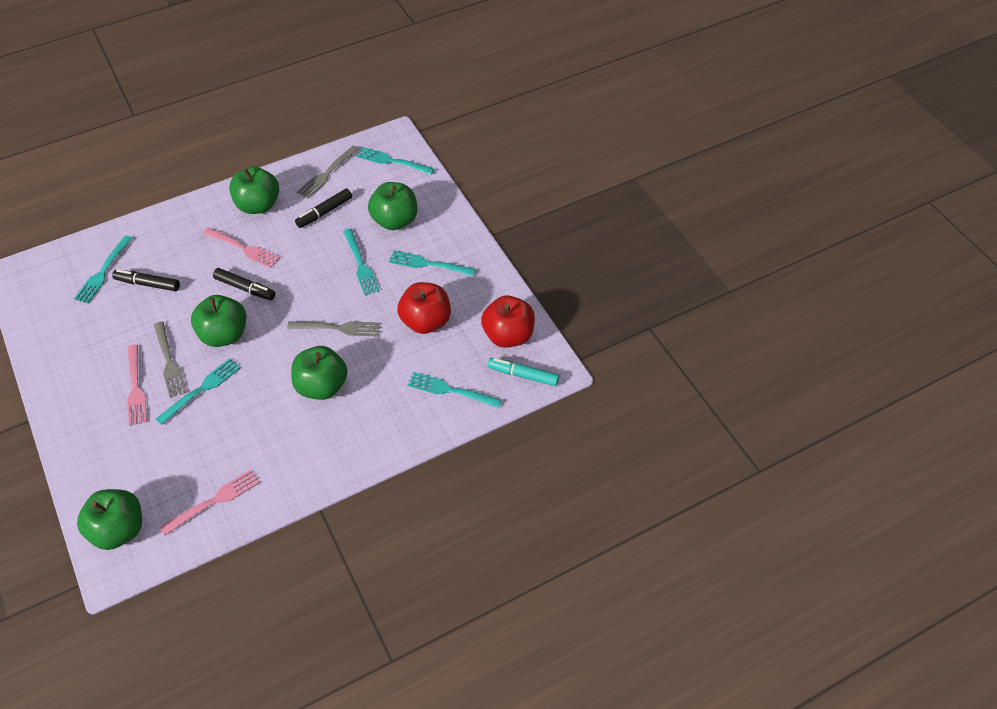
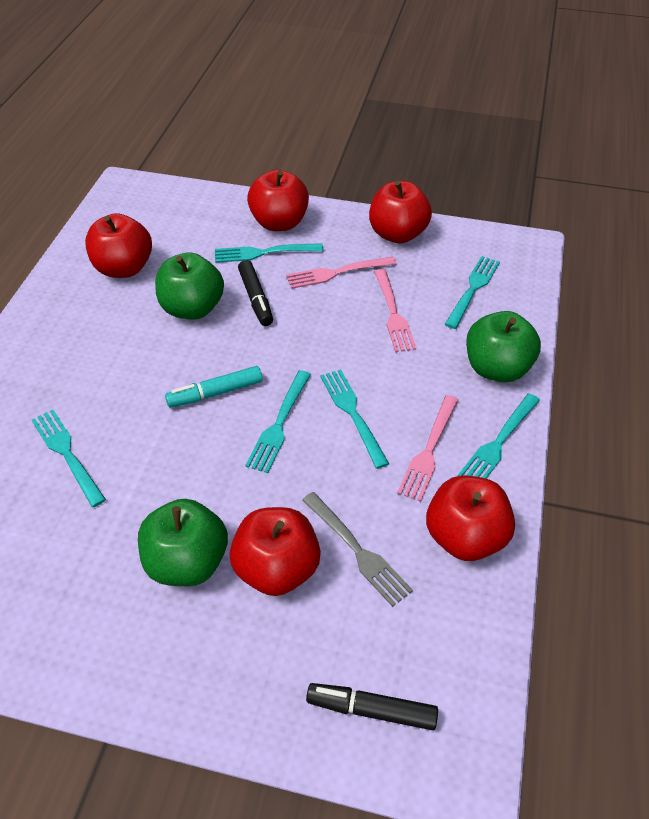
black marker: [112,269,180,291] [213,268,275,300] [295,188,352,228] = 3 -> [238,260,273,326] [306,683,438,730] = 2
green apple: [77,489,142,550] [191,295,246,347] [229,166,279,214] [291,346,348,400] [368,182,417,230] = 5 -> [138,499,228,586] [155,252,224,319] [466,311,541,382] = 3
grey fork: [154,321,187,398] [287,321,380,337] [297,146,359,199] = 3 -> [302,492,413,607] = 1
red apple: [397,282,451,334] [481,296,535,348] = 2 -> [85,213,152,278] [230,507,321,596] [247,170,309,231] [369,181,432,243] [426,475,515,561] = 5

